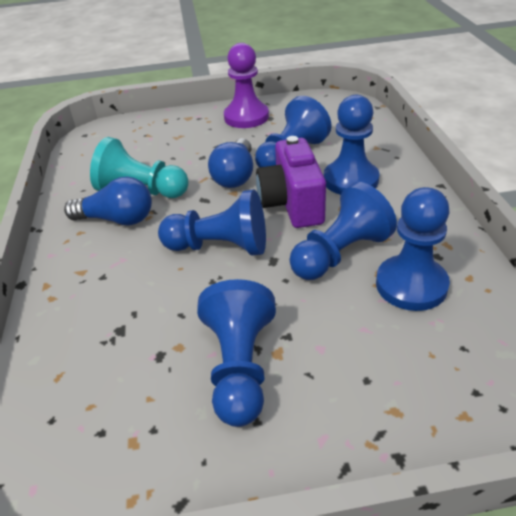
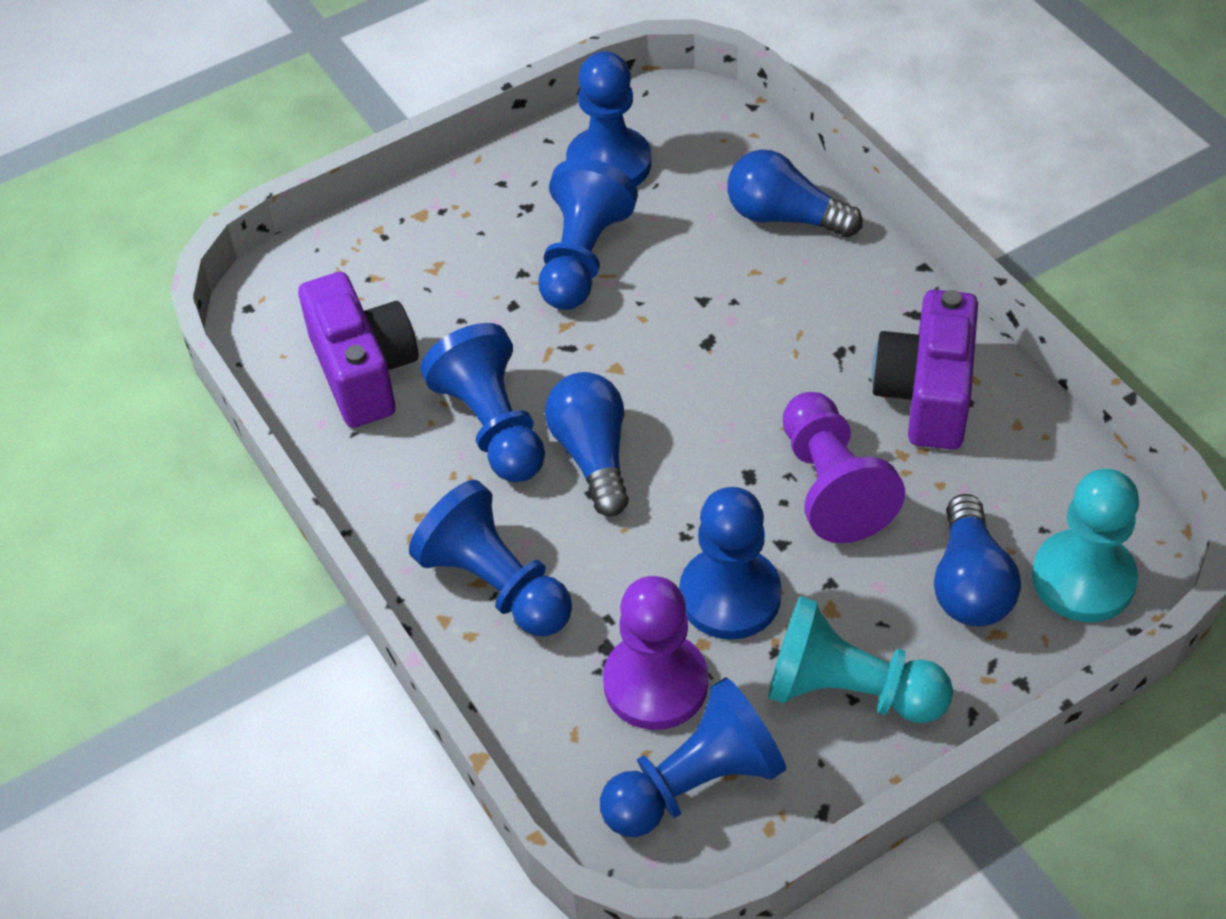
blue light bulb: [64,177,152,226] [208,138,253,188] = 2 -> [545,372,629,516] [727,150,863,237] [934,494,1021,627] = 3
purple camera: [256,136,326,228] = 1 -> [298,272,419,428] [872,290,978,450] = 2
purple pawn: [224,43,269,128] = 1 -> [603,576,708,730] [783,392,905,543] = 2
turquoise pawn: [90,137,189,198] = 1 -> [768,596,953,723] [1032,469,1139,622] = 2

